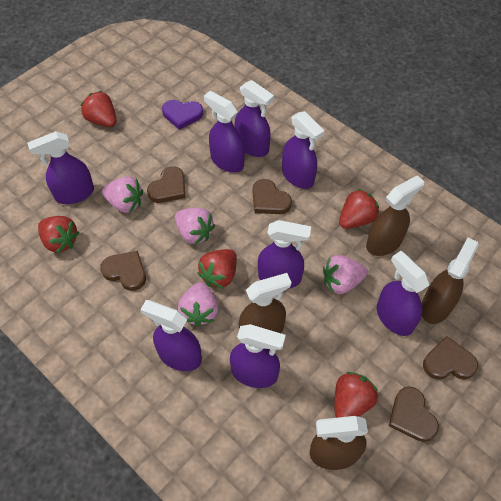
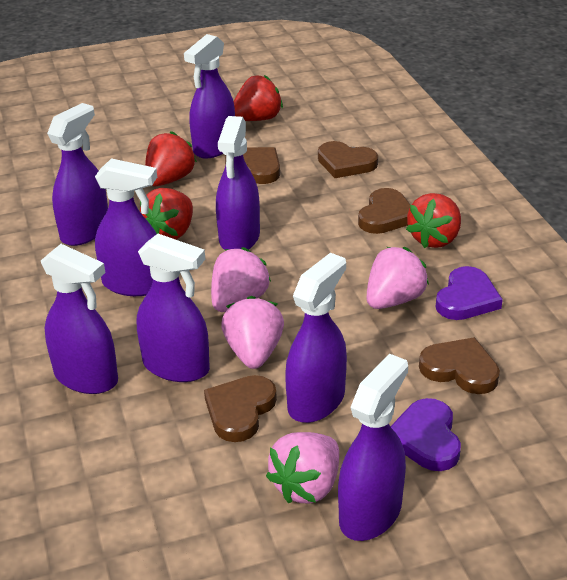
brown spray bottle: [239,273,292,333] [310,416,368,470] [366,175,424,256] [422,237,479,324] = 4 -> none = 0
purple heart: [162,100,203,130] = 1 -> [390,398,461,471] [436,266,503,320] = 2
red strawberry: [38,216,79,253] [81,91,117,127] [197,249,237,289] [334,372,378,418] [339,189,379,229] = 5 -> [140,188,193,240] [145,131,197,186] [234,75,283,121] [406,193,461,248] = 4

